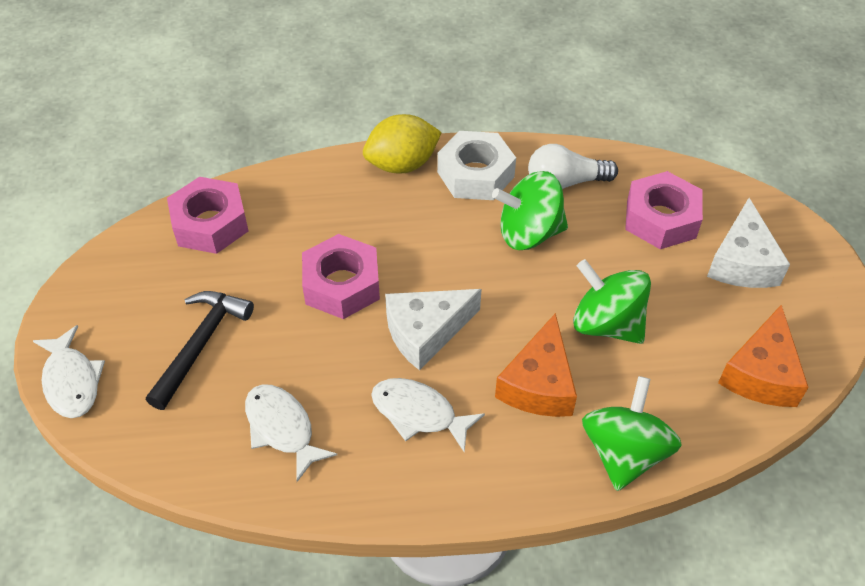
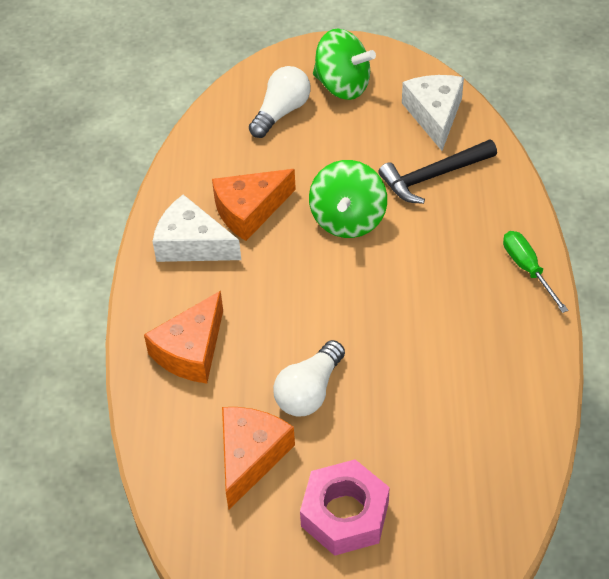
green screwdriver: none = 0 -> [503,231,568,313] = 1
green spinning top: [492,171,568,250] [573,259,651,344] [582,376,682,491] = 3 -> [309,160,387,238] [313,29,376,100] = 2
orange cheese: [495,313,577,417] [718,304,809,407] = 2 -> [144,291,223,384] [212,169,296,241] [222,407,295,509] = 3
pink nut: [167,177,248,254] [302,234,380,319] [625,171,703,249] = 3 -> [300,460,390,556] = 1
white fish: [33,325,105,418] [245,384,337,482] [371,378,485,453] = 3 -> none = 0
white light bulb: [528,144,618,189] = 1 -> [249,66,311,138] [273,340,345,416] = 2
white nut: [437,131,516,200] = 1 -> none = 0
yellow lemon: [363,114,442,174] = 1 -> none = 0

